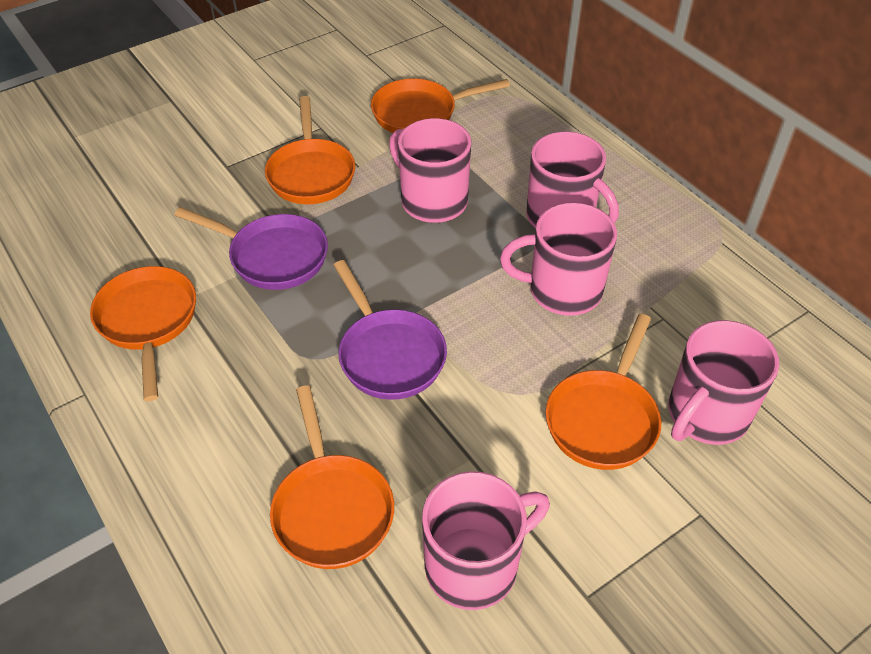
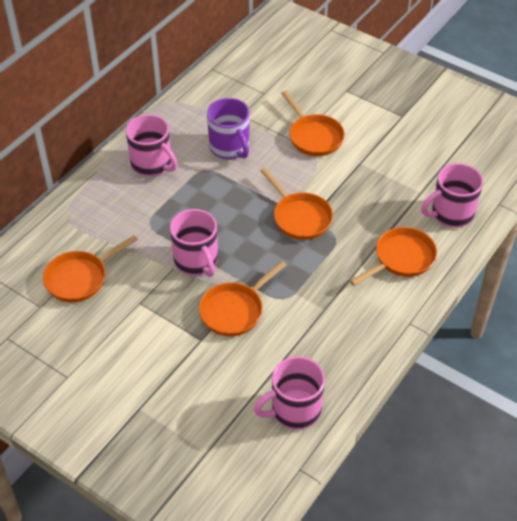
pink mug: [389,118,471,223] [422,471,550,610] [500,203,617,316] [526,132,619,228] [668,320,779,445] = 5 -> [126,114,178,177] [170,209,218,277] [254,356,325,430] [421,163,483,228] = 4
purple mug: none = 0 -> [207,98,250,159] = 1
purple pan: [175,207,328,290] [334,260,447,400] = 2 -> none = 0

